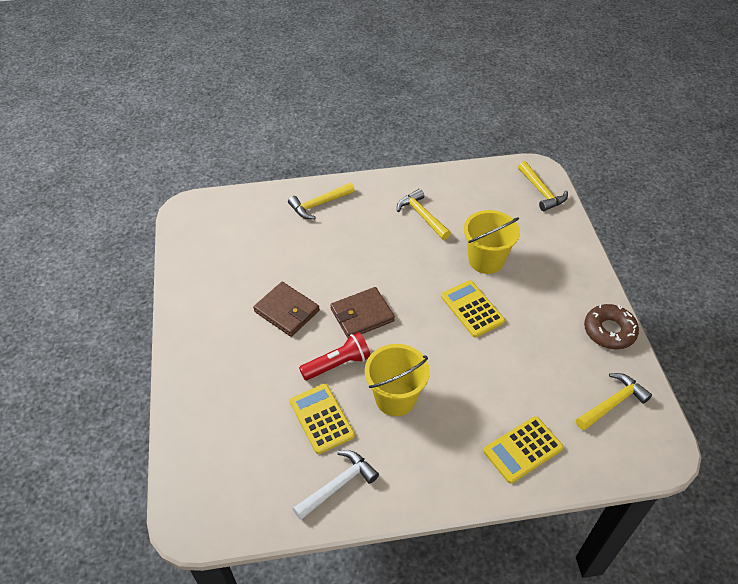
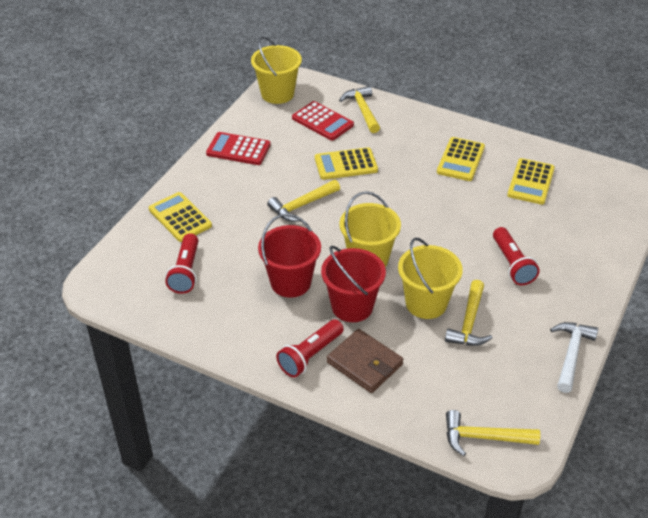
brown donut: [584,304,639,350] = 1 -> none = 0
brown wallet: [253,282,320,337] [330,287,395,338] = 2 -> [327,329,403,393] = 1
red bucket: none = 0 -> [258,214,321,298] [321,246,386,322] = 2
red calculator: none = 0 -> [206,132,271,165] [292,101,354,141] = 2
red flashlight: [299,332,371,380] = 1 -> [165,233,199,294] [276,319,344,377] [493,227,540,285] = 3
yellow bucket: [365,344,430,416] [464,210,520,274] = 2 -> [251,36,302,104] [340,191,401,267] [398,238,463,319] = 3
yellow calculator: [290,384,355,454] [441,280,505,338] [483,416,564,484] = 3 -> [149,192,212,242] [315,147,378,180] [437,137,485,181] [507,158,555,205] = 4

